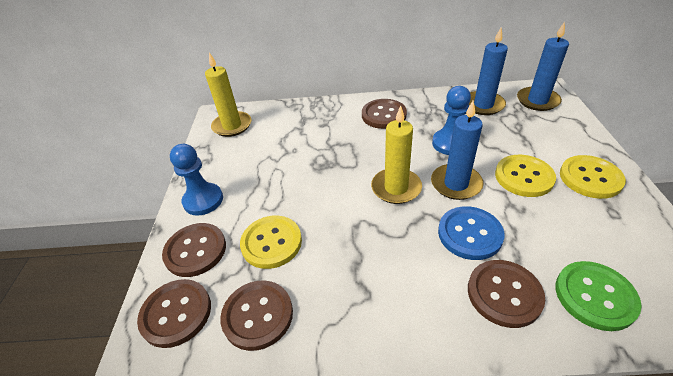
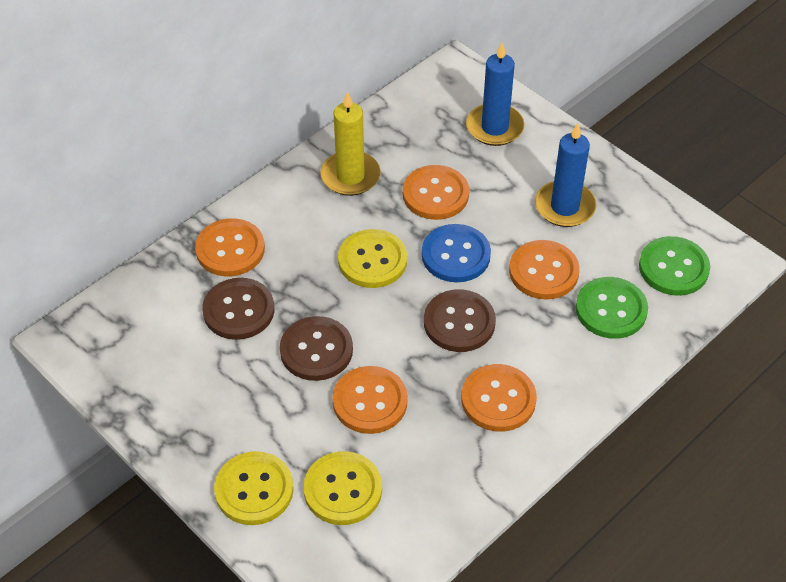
blue candle: [431,101,483,200] [469,27,508,115] [517,22,569,111] = 3 -> [466,42,525,146] [535,123,596,227] = 2
blue pawn: [170,144,223,216] [432,86,471,155] = 2 -> none = 0
brown button: [137,279,211,348] [162,223,226,277] [220,280,293,351] [362,99,407,129] [468,260,545,328] = 5 -> [203,278,274,340] [280,316,353,381] [424,289,496,352] = 3
green button: [556,261,642,331] = 1 -> [576,277,648,339] [639,236,710,296] = 2
orange button: none = 0 -> [195,218,265,277] [332,366,408,434] [403,165,469,220] [461,364,537,432] [509,240,580,300] = 5
yellow candle: [205,52,251,137] [371,106,422,204] = 2 -> [320,91,381,196] = 1

